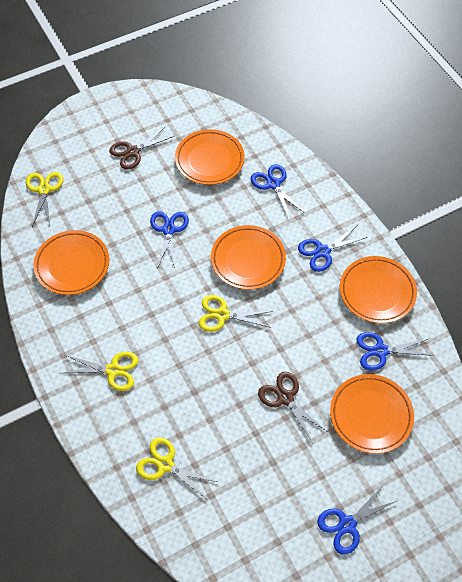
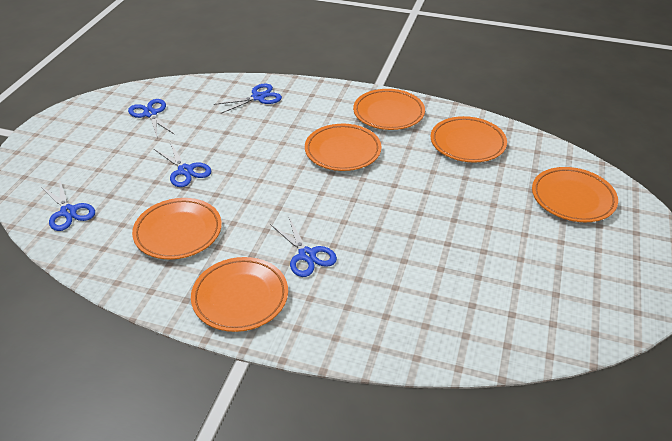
brown scissors: [109,127,174,169] [258,372,328,444] = 2 -> none = 0
orange plate: [34,230,109,295] [175,129,245,185] [211,225,286,290] [330,374,414,454] [340,256,417,323] = 5 -> [132,198,222,259] [191,257,288,332] [305,124,381,171] [353,89,425,130] [431,116,507,162] [532,167,618,222] = 6
yellow scissors: [26,172,63,227] [63,352,139,391] [136,437,217,499] [199,295,273,332] = 4 -> none = 0

